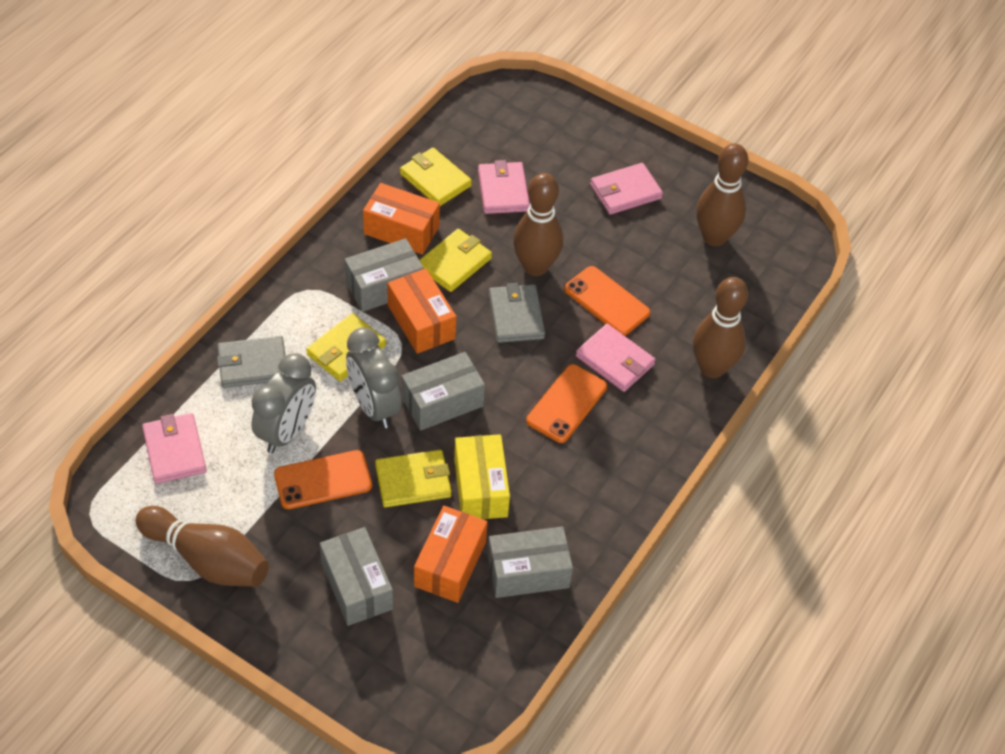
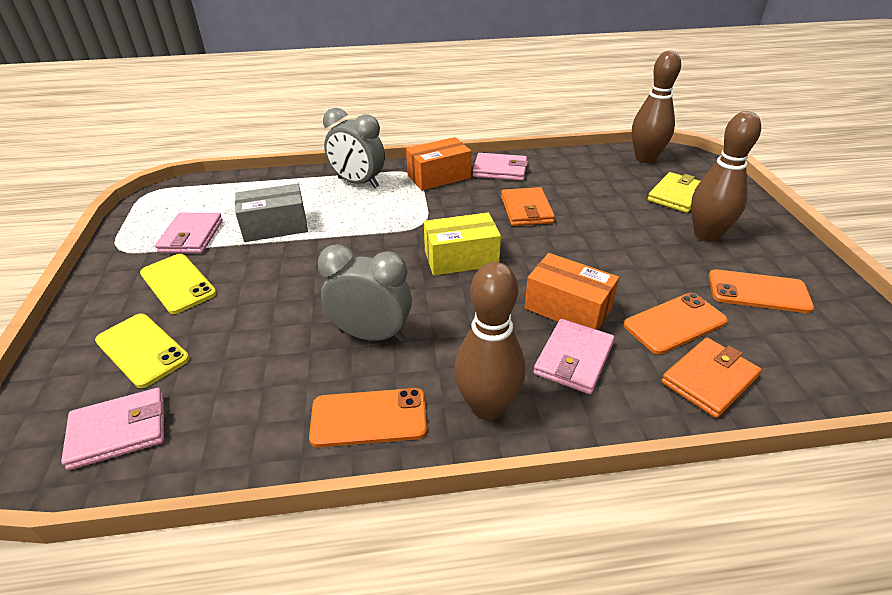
brown bowling pin: [136,506,269,587] [513,173,563,276] [693,277,748,378] [696,144,748,246] = 4 -> [454,262,525,420] [632,51,681,163] [691,111,761,242] = 3
grey box: [320,527,393,626] [345,238,424,312] [402,352,485,431] [487,527,573,598] = 4 -> [235,184,308,242] = 1
grey wallet: [217,336,285,388] [489,283,545,343] = 2 -> none = 0
orange box: [363,183,440,255] [387,268,456,354] [414,506,488,603] = 3 -> [406,137,471,191] [524,253,619,330] = 2
orange wallet: none = 0 -> [501,187,555,226] [661,337,762,418] = 2
yellow phone: none = 0 -> [95,314,189,388] [140,254,216,314] = 2
yellow wallet: [306,313,386,381] [375,450,452,507] [400,148,472,206] [419,229,492,292] = 4 -> [647,172,700,213] = 1

